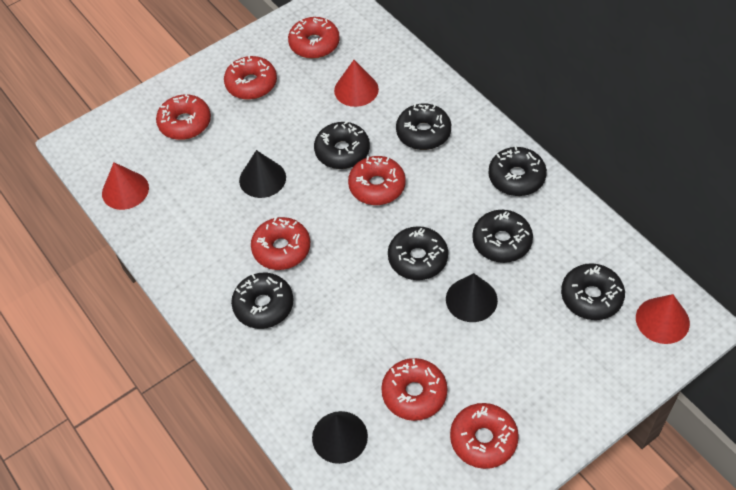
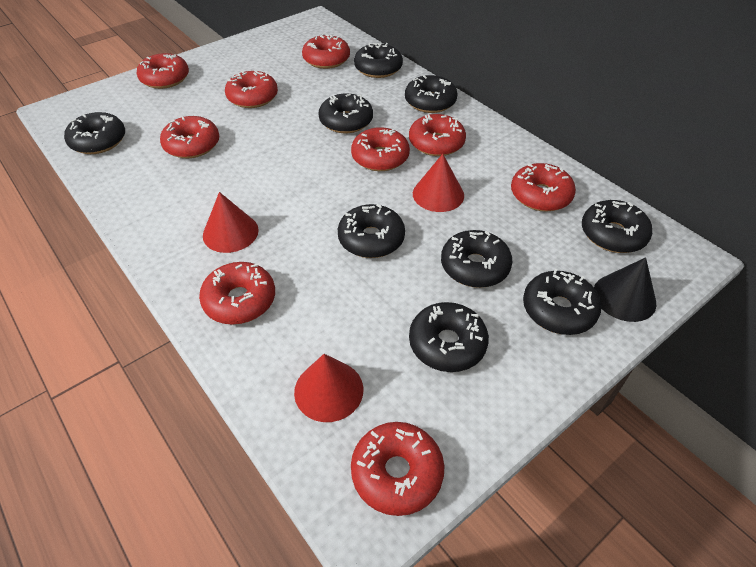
black cone: [239,150,286,198] [312,411,368,464] [446,273,498,322] = 3 -> [594,257,656,322] = 1
black donut: [231,273,293,329] [314,121,370,169] [388,226,448,280] [396,103,451,150] [472,210,533,263] [488,146,547,196] [561,263,625,320] = 7 -> [64,112,125,154] [318,93,373,133] [338,204,405,258] [354,43,403,78] [405,75,458,113] [409,302,489,372] [441,230,512,288] [523,269,601,335] [582,200,652,253] = 9
red donut: [156,94,211,140] [224,55,277,100] [251,217,310,270] [288,17,340,59] [348,156,406,205] [381,358,447,421] [450,403,519,469] = 7 -> [137,53,189,89] [160,116,219,158] [199,262,275,324] [225,71,278,108] [302,34,350,69] [351,127,410,171] [351,422,444,516] [409,114,466,156] [511,163,576,212] = 9

